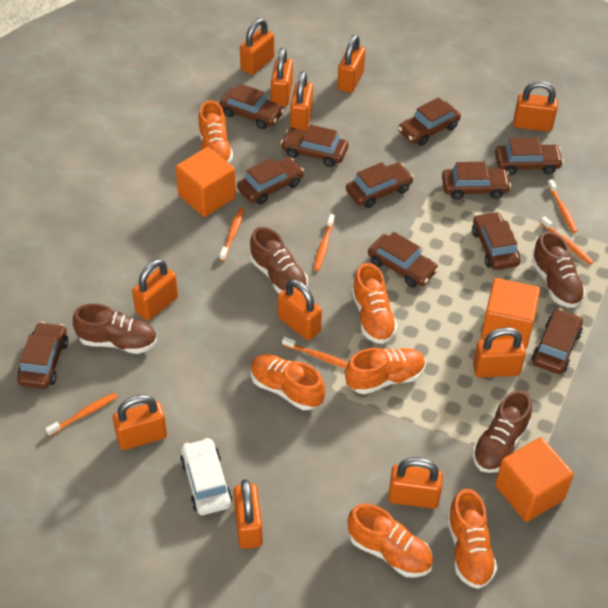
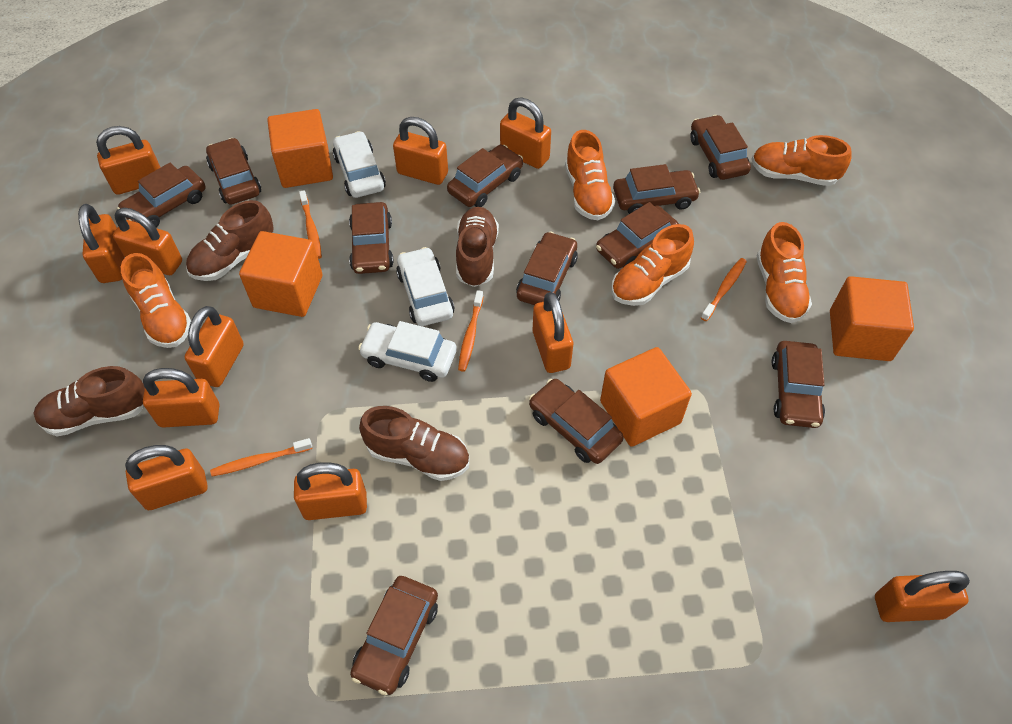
orange cube: [176,147,236,217] [481,278,540,349] [495,437,574,522] = 3 -> [239,231,323,317] [267,109,333,188] [600,347,692,447] [830,276,914,361] = 4
orange shoe: [198,100,233,164] [251,354,325,410] [345,348,425,394] [348,504,433,578] [352,263,398,344] [447,489,497,589] = 6 -> [121,253,191,348] [565,130,615,220] [612,224,694,306] [751,135,851,186] [757,222,812,323] = 5
orange toothbrush: [45,393,118,436] [220,208,244,261] [282,337,348,368] [314,214,335,271] [540,216,593,265] [547,179,578,233] = 6 -> [210,438,312,477] [299,190,322,259] [458,290,484,372] [701,258,747,321] = 4
white car: [180,438,232,515] = 1 -> [333,131,386,198] [358,321,457,382] [396,247,454,326] = 3

